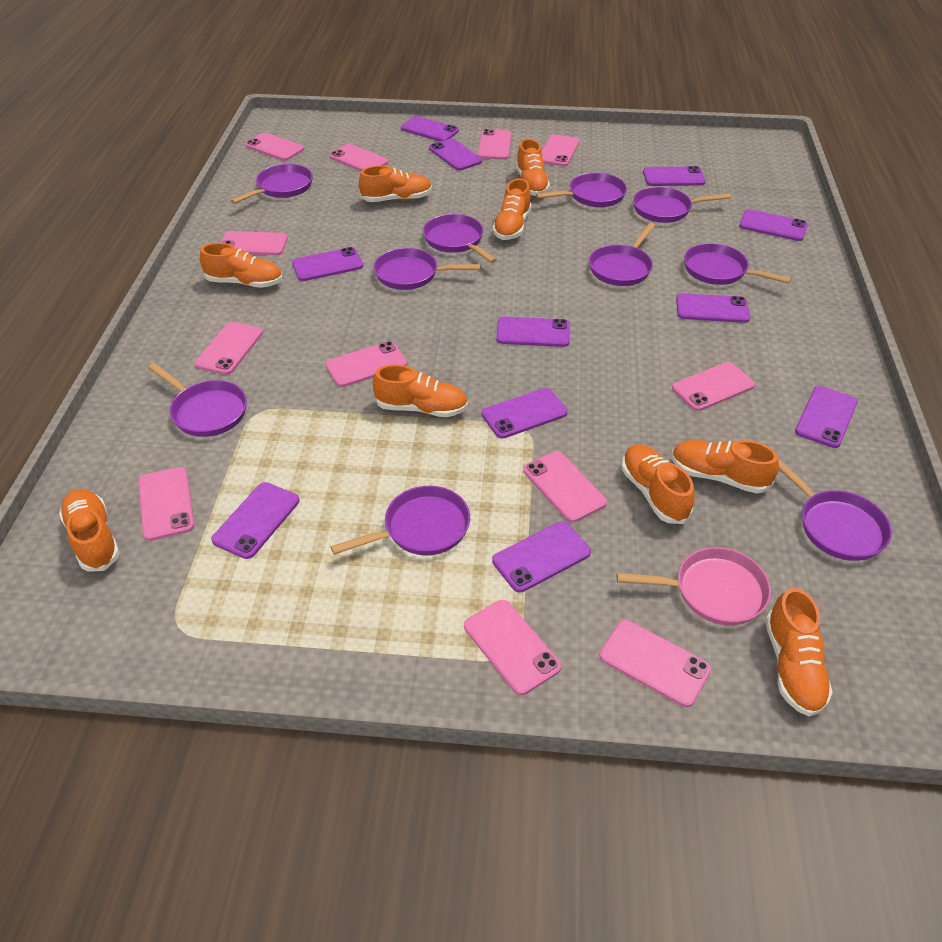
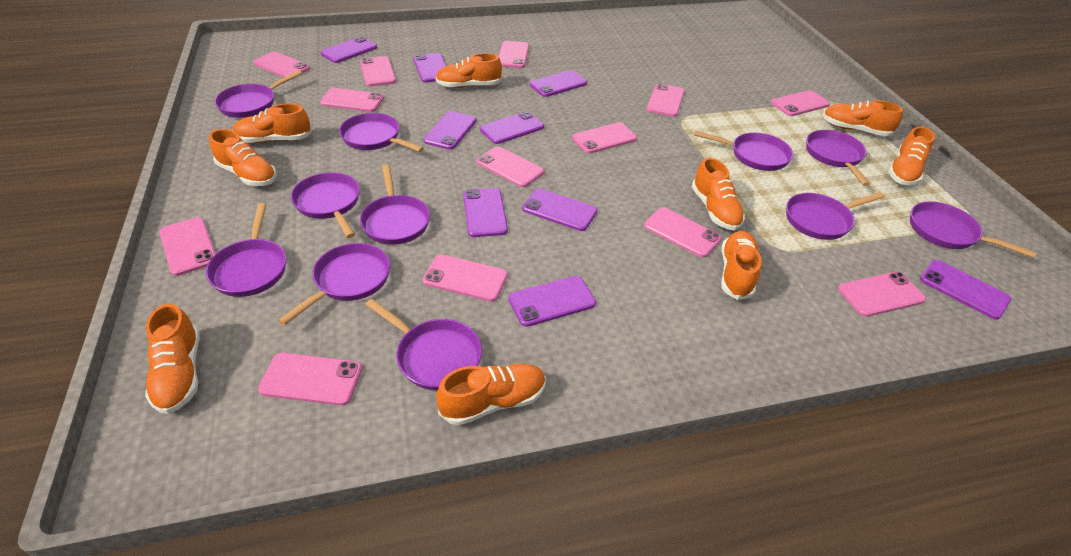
pink pan: [617,547,771,625] = 1 -> none = 0
pink phone: [138,467,194,541] [195,322,263,375] [221,231,288,255] [245,133,304,161] [325,341,407,387] [329,144,389,171] [464,600,561,695] [478,129,511,160] [523,451,607,523] [542,134,580,166] [599,620,711,707] [672,362,755,411] = 12 -> [159,217,216,276] [253,51,310,78] [258,353,362,406] [320,88,384,112] [360,56,396,86] [422,254,508,302] [476,146,544,187] [499,41,529,68] [572,122,637,154] [644,207,722,258] [646,83,685,117] [771,90,830,116] [838,272,926,317] = 13
purple pan: [148,363,247,437] [230,164,313,204] [331,486,470,555] [373,248,480,290] [423,214,497,263] [536,173,627,207] [589,223,655,286] [633,187,731,223] [684,243,791,285] [778,458,892,561] = 10 -> [206,203,286,297] [214,70,302,118] [278,243,390,325] [291,172,360,238] [339,113,424,152] [360,165,430,245] [365,299,482,390] [694,131,793,171] [786,192,884,240] [806,130,870,186] [910,201,1037,258] = 11
purple phone: [211,482,299,559] [292,247,363,281] [401,116,459,141] [429,138,482,170] [481,388,568,439] [492,521,591,593] [496,316,570,347] [643,166,706,186] [676,293,750,323] [739,209,808,241] [795,386,858,448] = 11 -> [320,36,377,63] [413,53,446,83] [423,111,477,150] [463,188,508,237] [480,111,544,144] [509,276,596,327] [522,189,597,231] [530,70,587,97] [920,260,1011,320] = 9

